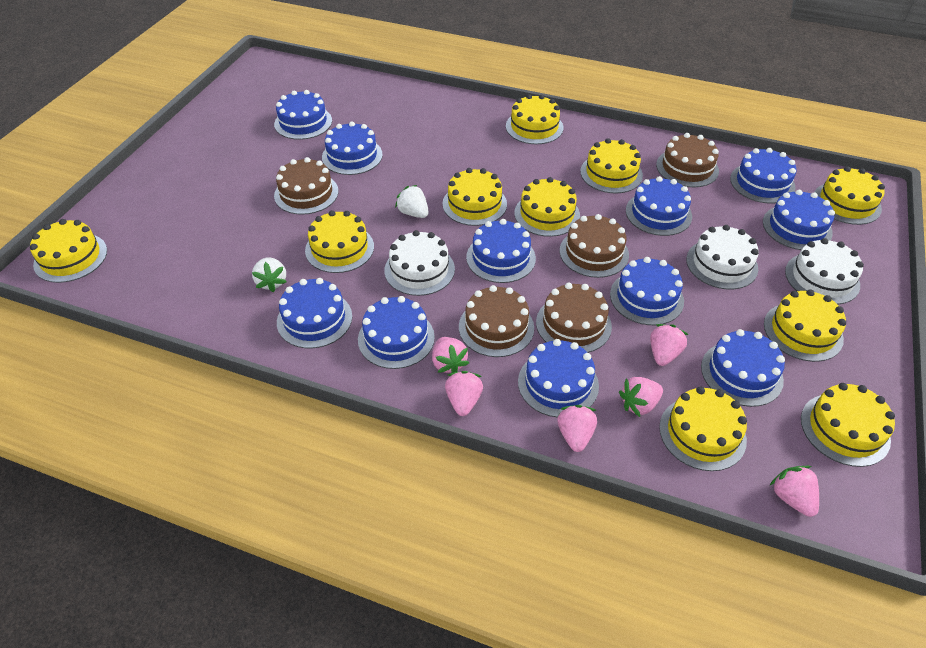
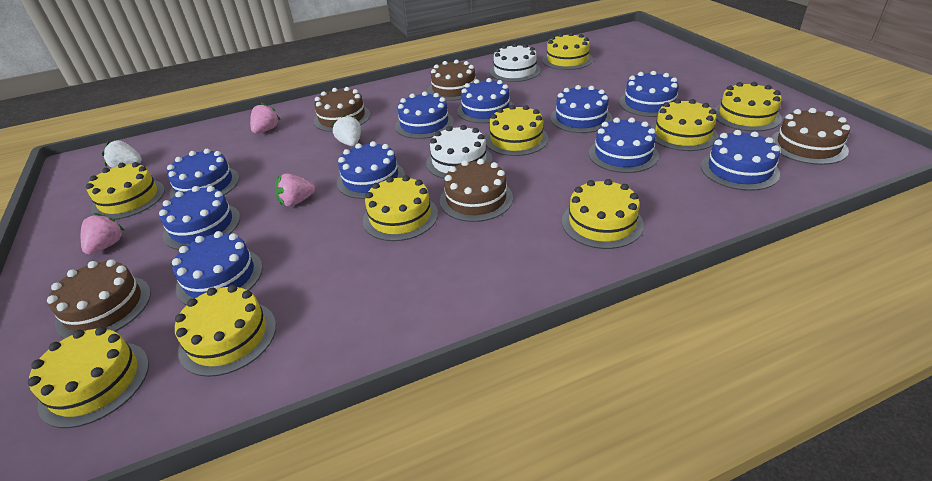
blue cake: [274,90,332,140] [277,278,352,348] [322,122,383,175] [358,296,435,369] [466,219,536,283] [518,339,599,417] [610,257,684,325] [626,176,692,236] [701,329,785,407] [730,148,797,204] [763,190,835,250] = 11 -> [159,186,240,250] [167,149,239,198] [172,231,263,305] [337,141,405,199] [395,91,454,139] [457,78,514,123] [550,85,612,133] [589,118,659,173] [619,71,679,117] [701,130,780,191] = 10
pink strawberry: [432,337,469,373] [445,371,483,416] [557,405,597,452] [619,377,663,417] [650,324,689,366] [770,466,819,517] = 6 -> [81,213,125,254] [250,103,280,133] [275,174,315,206] = 3
white cake: [384,230,455,296] [686,225,759,289] [785,238,864,305] = 3 -> [426,125,492,179] [490,43,541,82] = 2
yellow cake: [30,219,107,283] [305,210,374,273] [443,168,507,226] [506,94,563,144] [514,177,580,237] [580,138,643,193] [659,386,747,471] [764,289,846,362] [801,383,895,467] [815,166,885,225] = 10 -> [28,327,149,428] [86,162,165,220] [175,285,276,377] [363,175,438,241] [485,105,548,156] [542,32,593,70] [562,179,644,249] [651,99,718,151] [715,82,782,132] = 9

